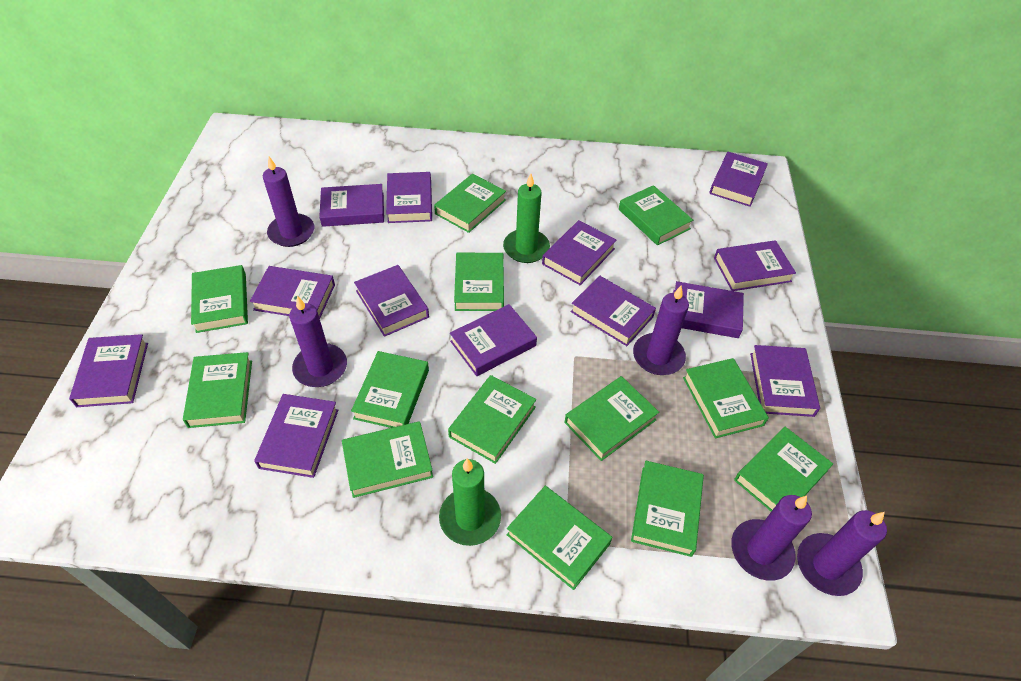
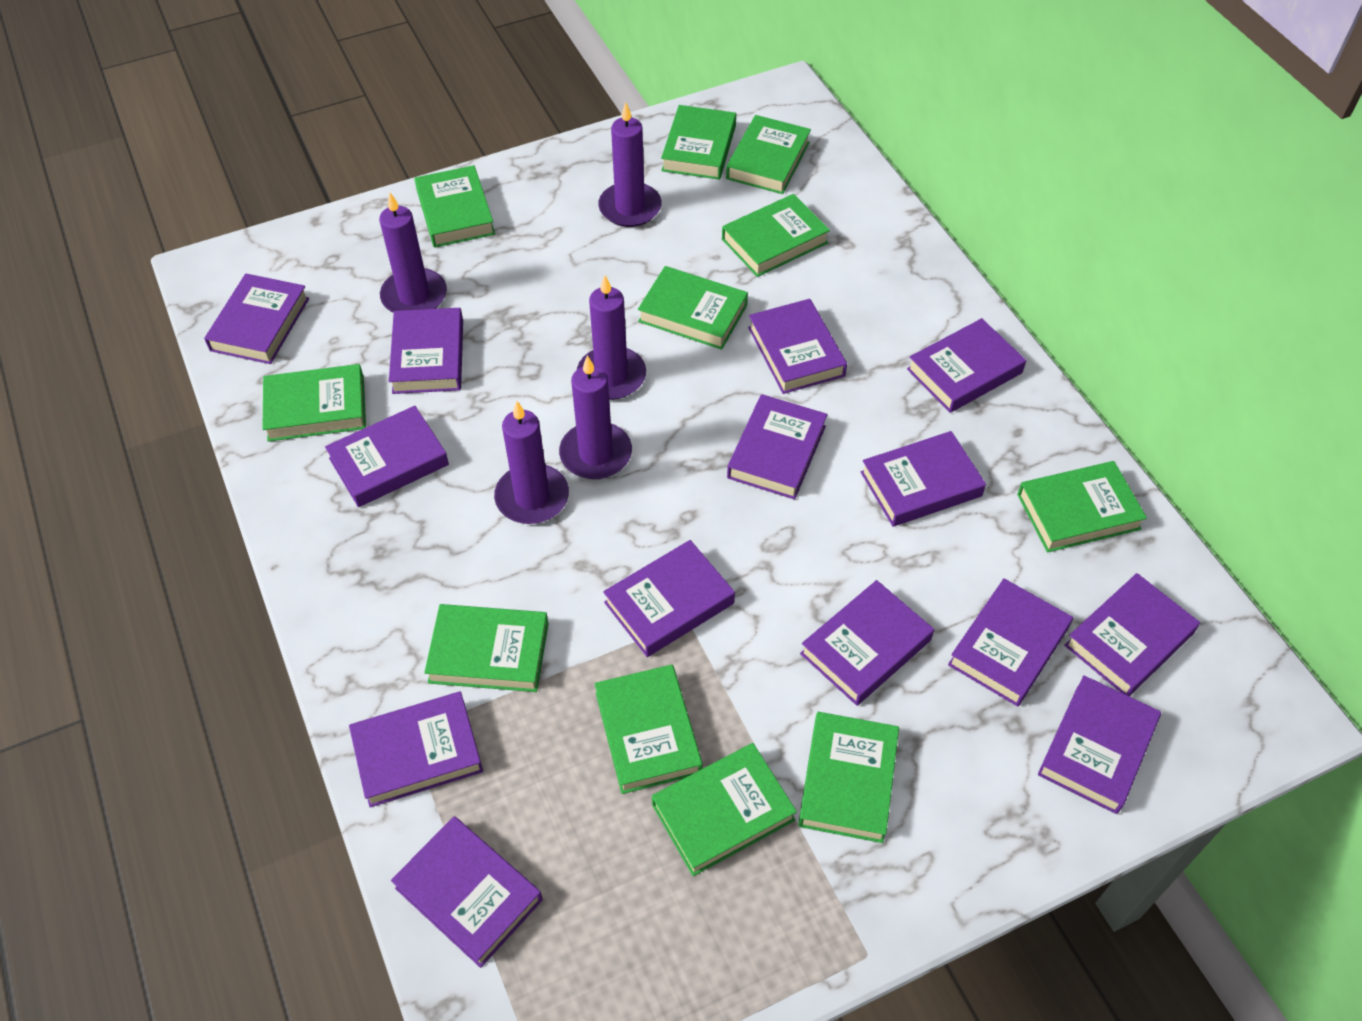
green book: [183,352,252,428] [191,265,248,333] [342,421,433,498] [351,351,429,428] [434,174,506,233] [448,375,537,464] [454,253,504,311] [507,486,613,590] [564,376,659,461] [619,185,693,245] [631,461,704,557] [683,358,769,438] [734,427,833,511] = 13 -> [263,364,366,442] [414,165,495,248] [424,604,548,692] [595,665,703,794] [638,266,748,350] [652,743,797,876] [661,105,736,180] [722,194,830,277] [726,115,811,194] [798,712,899,843] [1017,461,1147,552] = 11
green candle: [439,458,501,546] [503,173,550,263] = 2 -> none = 0
purple book: [69,334,148,407] [250,266,335,318] [254,394,338,478] [319,184,384,227] [354,265,429,337] [386,172,432,223] [450,304,537,376] [542,220,616,285] [571,275,656,346] [673,281,744,338] [709,152,768,207] [714,240,796,291] [750,345,820,417] = 13 -> [204,273,309,364] [325,406,449,507] [349,692,483,807] [389,308,463,394] [391,816,543,968] [603,540,735,657] [727,394,828,500] [748,299,847,394] [800,580,934,706] [861,431,986,527] [907,318,1026,413] [948,578,1073,706] [1038,675,1161,814] [1064,573,1200,696] = 14

